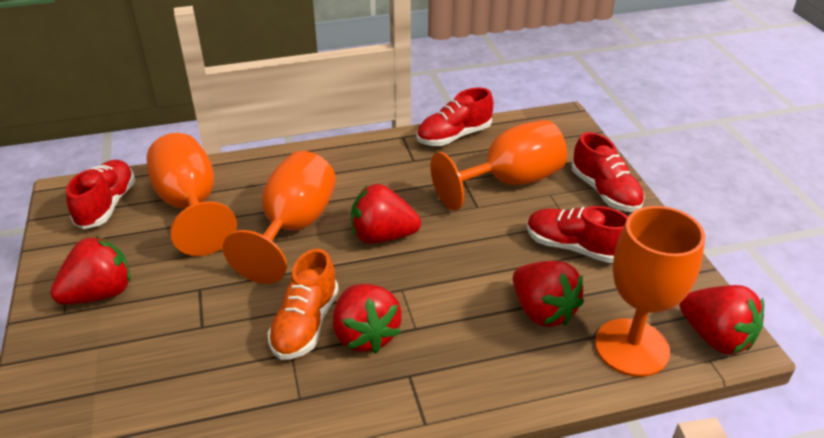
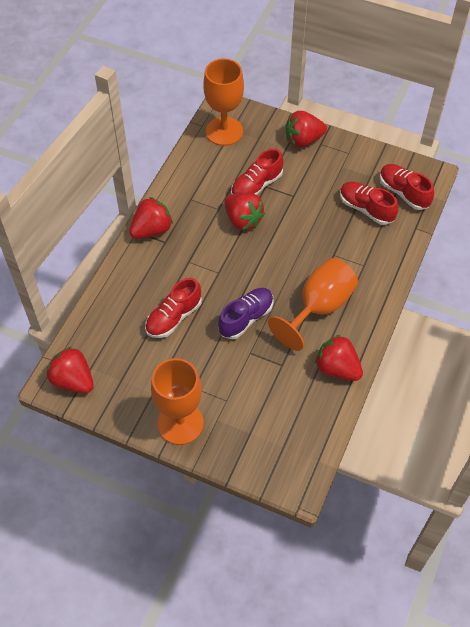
orange goblet: [147,133,237,256] [223,151,336,284] [431,120,567,211] [595,206,705,377] = 4 -> [151,358,204,445] [203,59,244,146] [268,258,358,351] = 3
orange shoe: [267,249,339,360] = 1 -> none = 0
purple shoe: none = 0 -> [218,288,273,339] = 1

